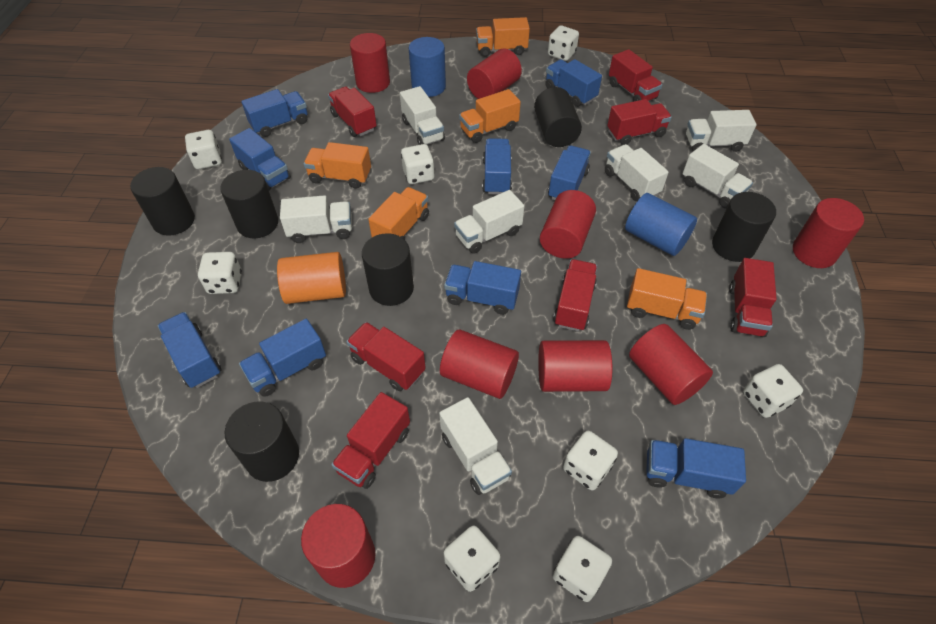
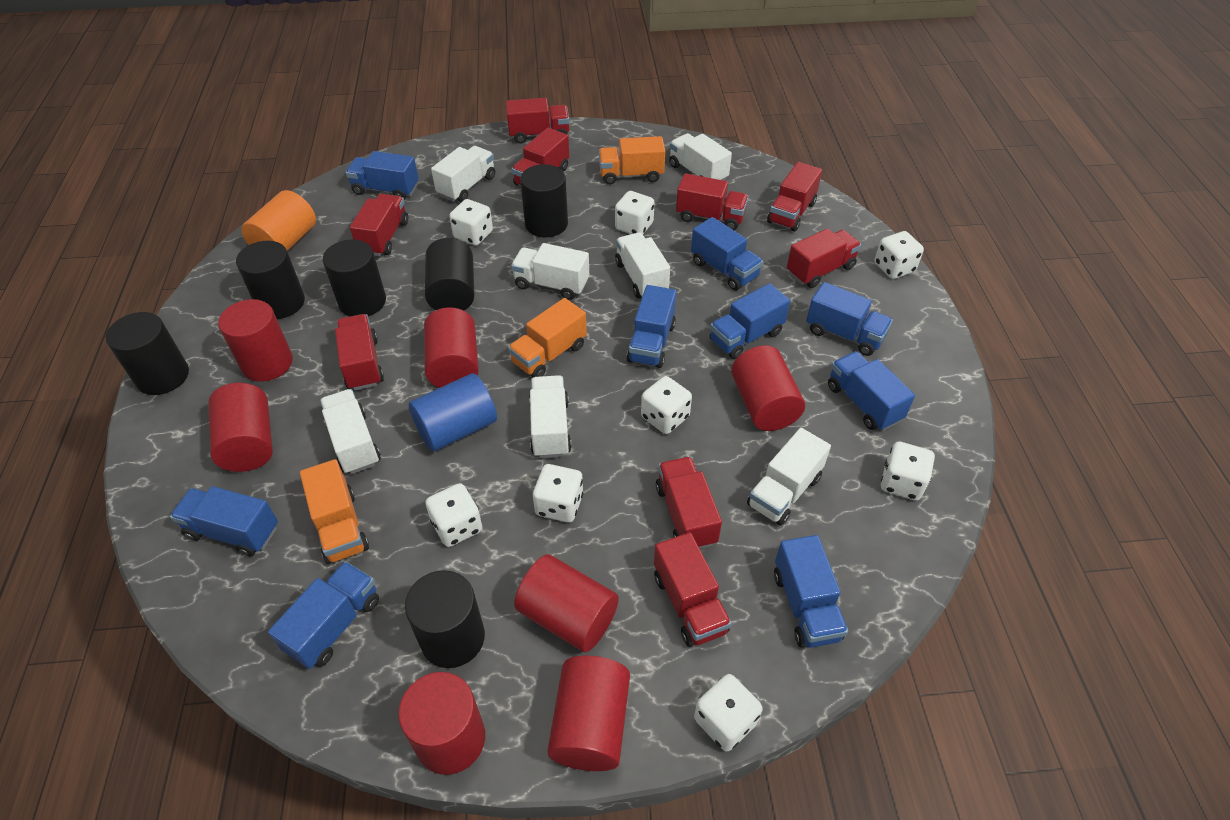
blue cylinder: [409,37,446,97] [625,193,697,256] = 2 -> [409,373,497,451] = 1
orange truck: [304,142,371,189] [368,187,429,240] [459,89,521,143] [476,17,530,57] [627,268,707,330] = 5 -> [300,459,369,564] [508,298,587,377] [599,136,665,185] = 3
red cylinder: [301,504,375,588] [350,33,390,93] [440,330,519,399] [467,49,522,99] [538,340,612,392] [540,190,596,259] [629,324,713,405] [793,198,864,268] = 8 -> [208,383,273,472] [218,299,293,382] [398,672,485,775] [424,307,479,388] [514,554,619,652] [547,655,630,771] [731,345,805,431] = 7
red truck: [328,86,377,137] [331,392,410,489] [346,322,426,391] [553,259,597,331] [607,99,672,145] [609,49,662,102] [729,258,777,337] = 7 -> [335,314,384,390] [350,194,408,256] [506,98,570,144] [512,128,569,186] [654,532,732,647] [656,457,722,549] [676,173,749,230] [767,162,822,231] [787,228,861,288] = 9

